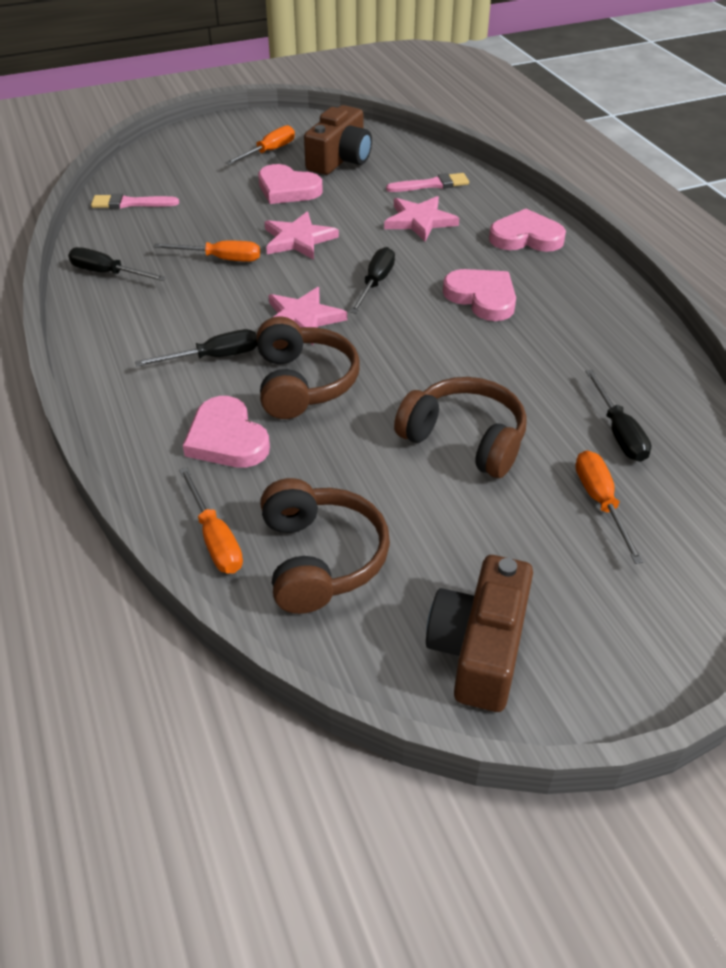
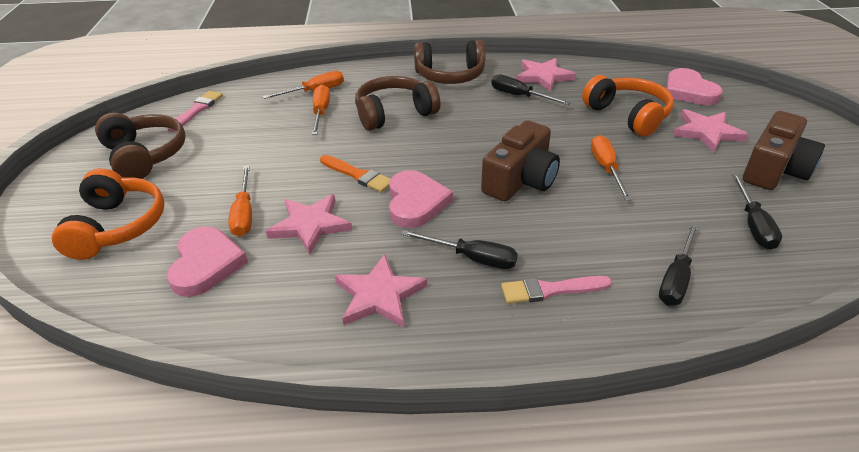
orange brush: none = 0 -> [320,155,390,193] = 1
orange headphones: none = 0 -> [52,168,165,260] [582,75,674,137] = 2
pink heart: [183,396,270,468] [258,164,323,204] [443,269,516,321] [489,209,566,252] = 4 -> [167,226,248,297] [389,170,453,228] [666,68,723,105] = 3
pink star: [265,212,339,260] [268,287,347,345] [384,196,459,241] = 3 -> [266,194,352,255] [334,254,427,328] [516,58,576,92] [673,109,749,152] = 4

